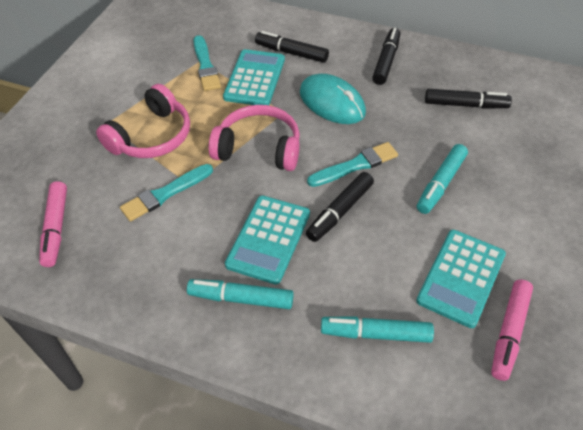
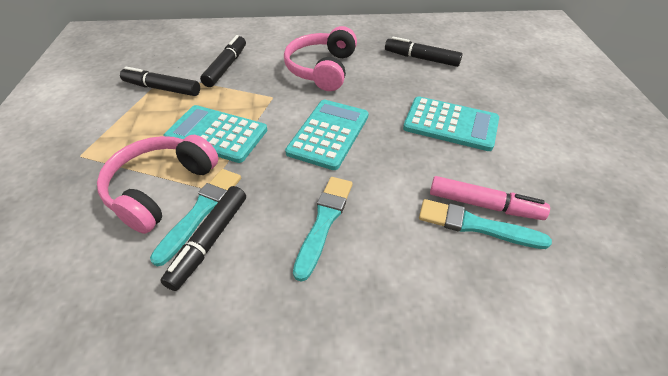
pink marker: [39,181,67,267] [491,279,533,381] = 2 -> [430,176,550,220] = 1
turquoise marker: [187,279,294,309] [321,316,434,343] [417,144,468,214] = 3 -> none = 0
turquoise mouse: [300,74,366,124] = 1 -> none = 0

